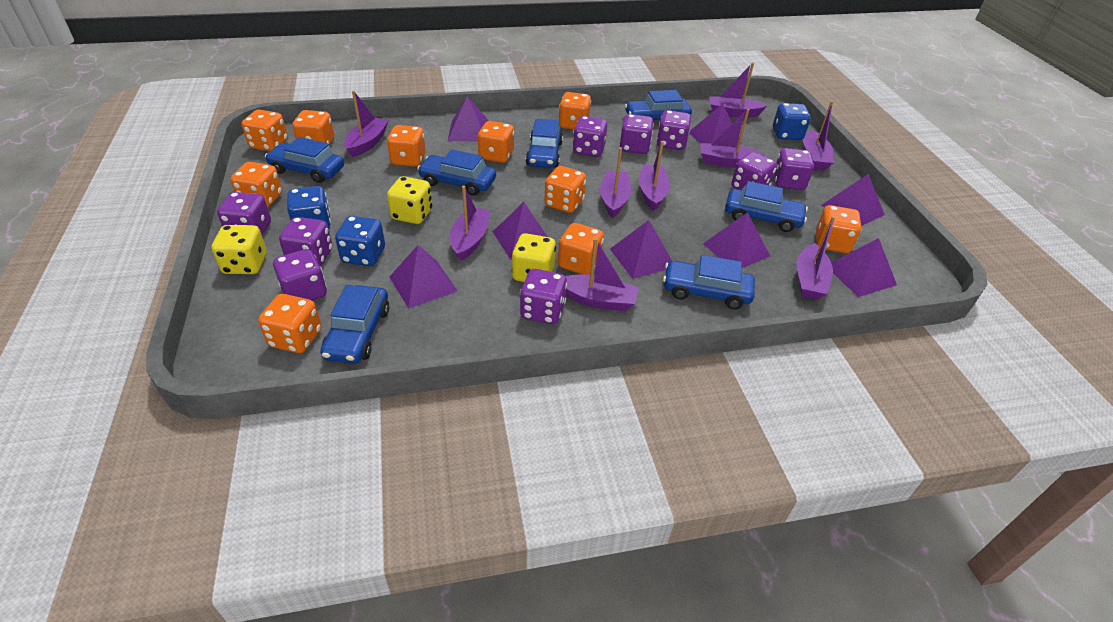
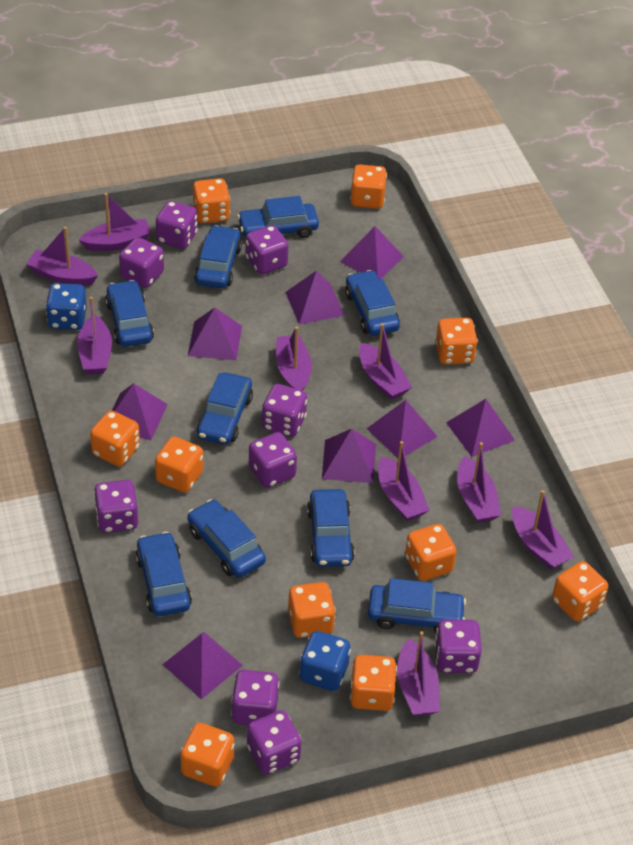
blue car: [265,137,344,183] [320,285,389,364] [417,149,496,196] [526,119,563,168] [625,90,692,120] [663,255,755,309] [725,181,808,232] = 7 -> [105,280,154,347] [135,532,192,616] [188,499,266,578] [194,225,242,288] [197,373,253,445] [237,196,319,238] [307,489,355,567] [345,270,400,336] [368,578,466,633] = 9
blue dice: [287,186,331,229] [335,216,385,266] [773,103,811,140] = 3 -> [46,283,87,330] [299,631,351,691] = 2
yellow dice: [212,225,267,274] [387,176,432,224] [512,233,556,282] = 3 -> none = 0

